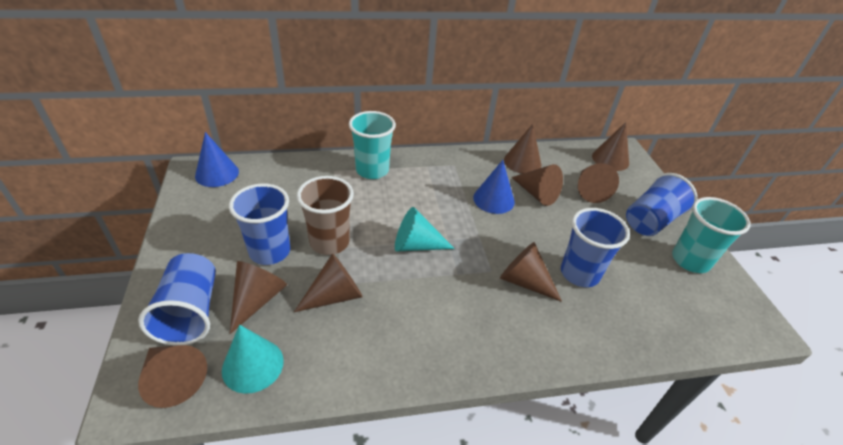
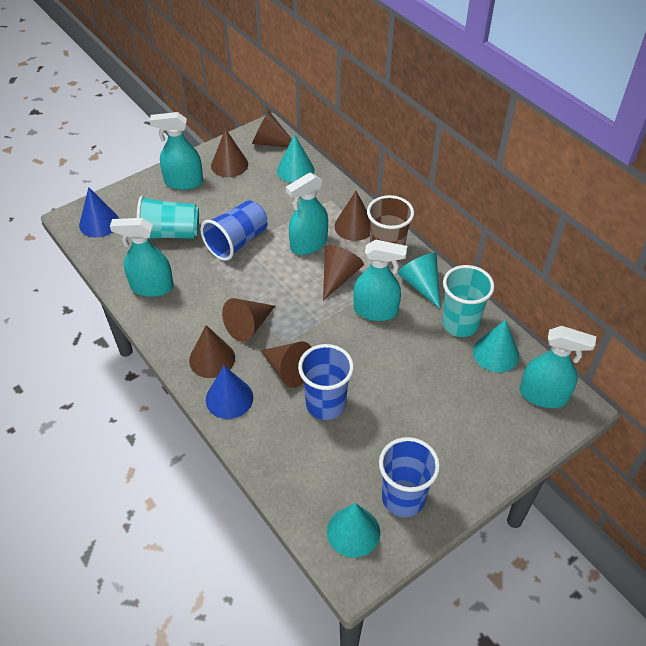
blue cup: [138,253,216,346] [229,184,290,265] [561,208,630,287] [626,173,698,236] = 4 -> [201,200,267,261] [298,344,354,420] [379,437,440,517] = 3
brown cone: [138,345,207,408] [230,261,287,334] [294,253,363,312] [500,242,562,302] [504,124,541,174] [511,164,563,206] [578,163,619,203] [592,122,629,171] = 8 -> [189,325,235,378] [211,129,248,177] [222,298,275,342] [252,111,292,147] [260,342,311,388] [323,245,364,301] [334,191,370,241] = 7
turquoise cone: [222,325,284,394] [395,207,455,252] = 2 -> [277,134,315,183] [327,503,380,558] [398,253,440,309] [473,319,519,373] = 4
turquoise spray bottle: none = 0 -> [110,218,174,297] [150,112,203,190] [286,173,328,255] [353,240,407,321] [520,326,596,408] = 5

